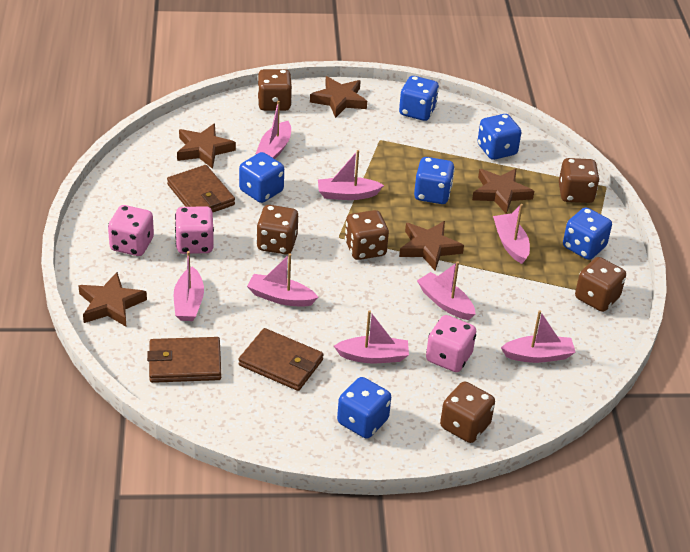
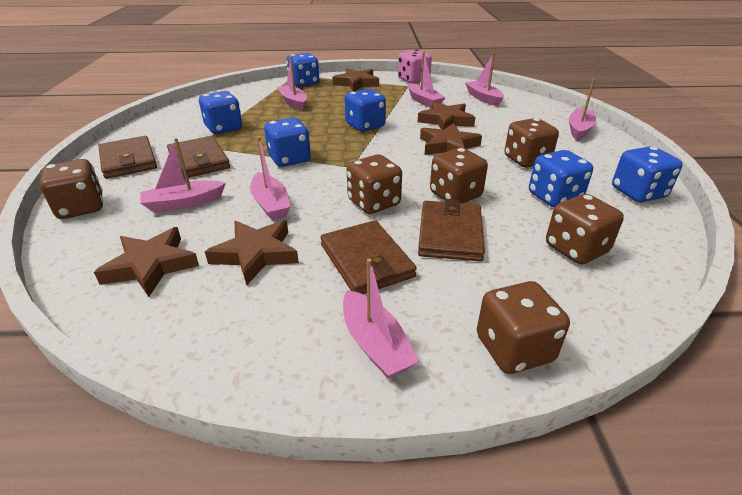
brown wallet: [147,337,221,383] [167,165,235,212] [239,328,324,391] = 3 -> [98,136,157,179] [167,136,230,179] [320,220,417,294] [418,199,485,261] = 4
pink boat: [174,251,204,321] [247,253,319,307] [256,101,291,159] [318,150,384,200] [334,310,409,363] [417,261,475,320] [493,204,530,264] [501,310,576,363] = 8 -> [140,138,226,213] [250,136,291,220] [277,56,307,111] [343,258,419,379] [408,52,446,108] [465,53,504,106] [569,79,596,140] = 7
pink dice: [108,205,154,256] [175,206,214,254] [426,315,476,372] = 3 -> [398,50,432,84] = 1

